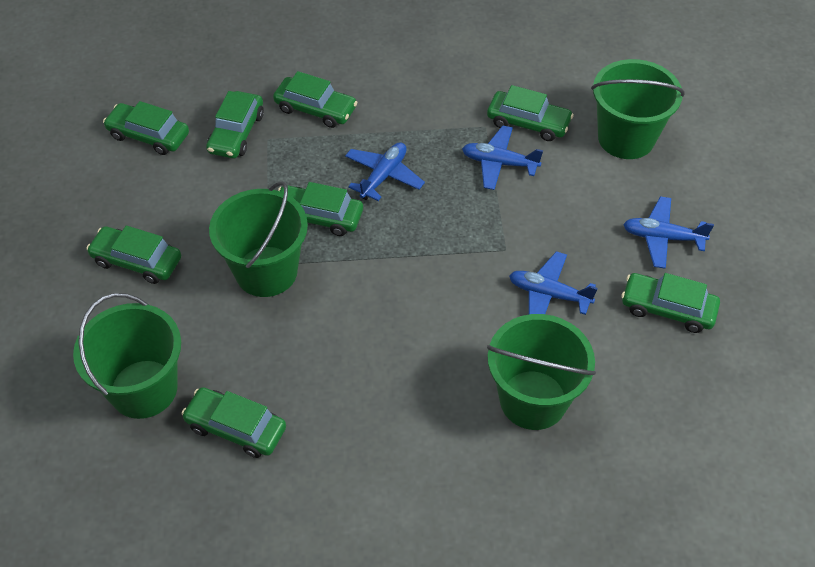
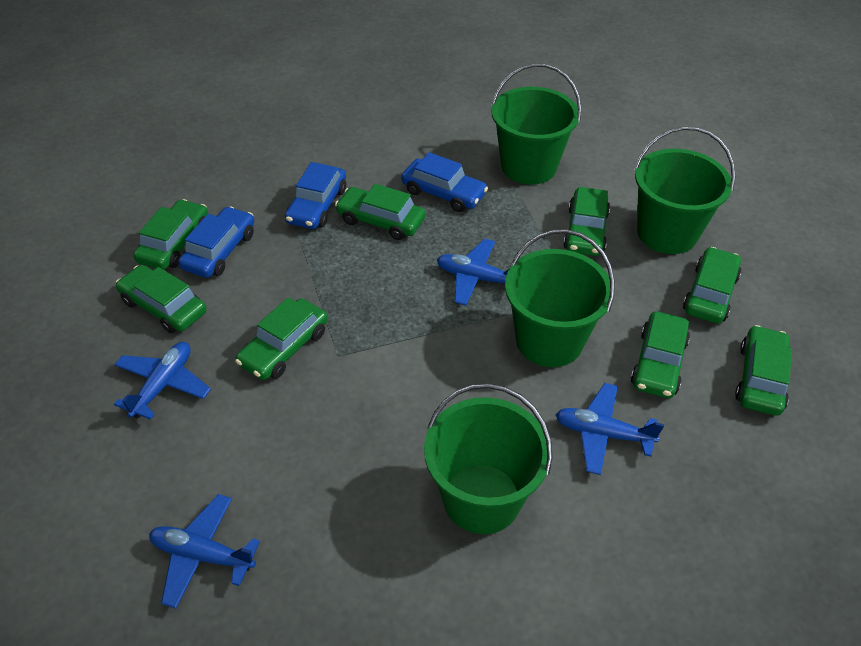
blue car: none = 0 -> [179,206,254,278] [285,162,346,229] [401,152,488,212] = 3

